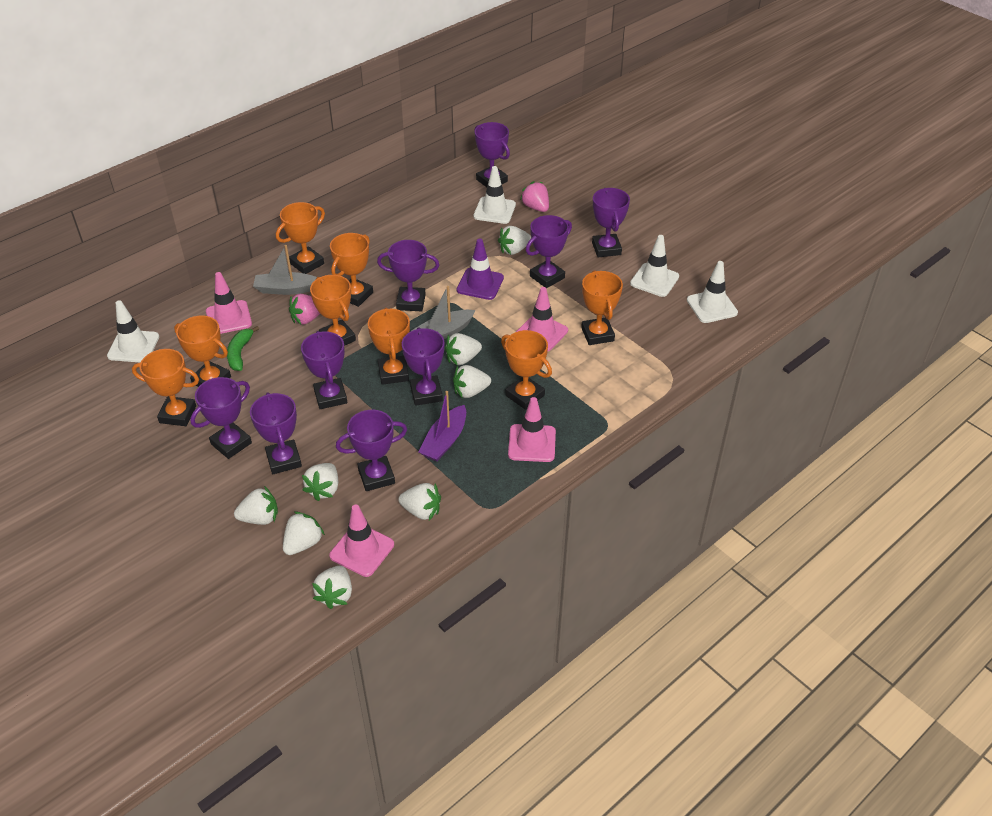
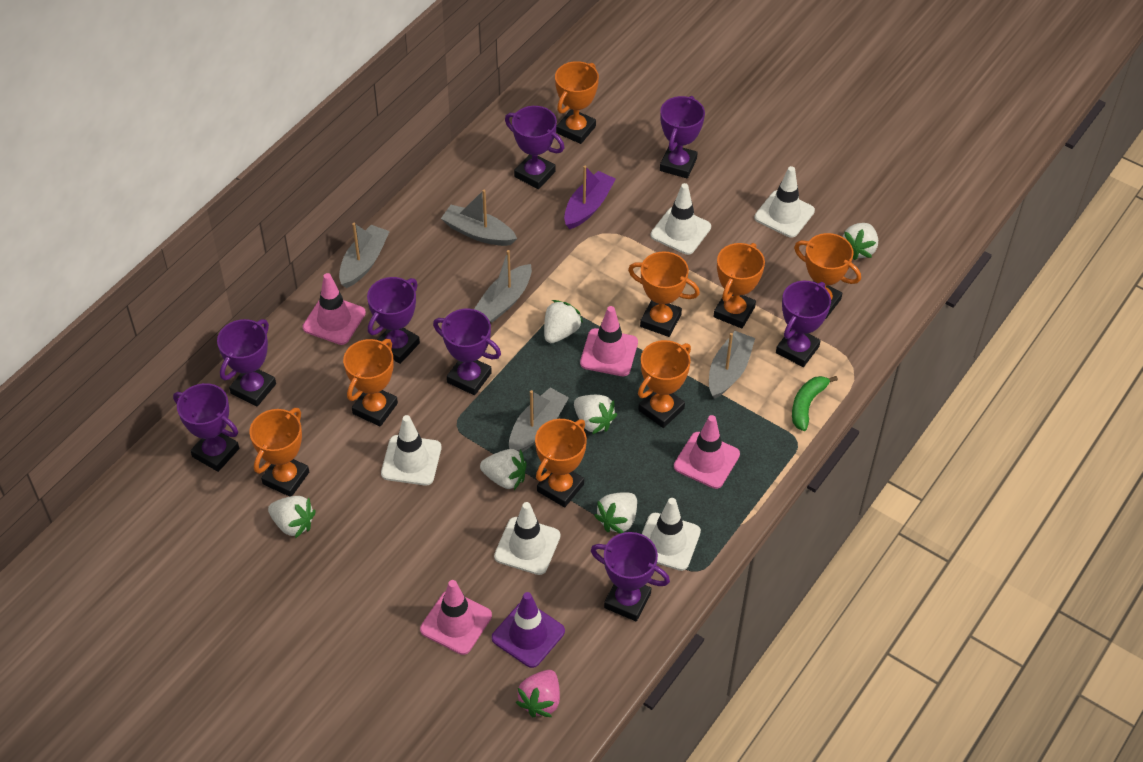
grey boat: [253,245,317,295] [411,286,475,339] = 2 -> [339,223,390,288] [441,190,517,246] [474,250,532,323] [509,387,569,453] [709,331,755,399] = 5
pink strawberry: [289,294,320,325] [520,181,549,212] = 2 -> [516,670,560,717] = 1
purple trophy: [190,377,252,459] [250,393,302,474] [301,331,347,409] [336,410,407,491] [377,240,439,311] [402,327,444,406] [474,122,510,187] [526,215,572,288] [592,188,630,257] = 9 -> [173,383,239,472] [217,319,276,406] [367,277,420,364] [433,308,501,395] [505,106,564,189] [591,532,670,621] [660,96,705,178] [776,281,831,367] = 8
white strawberry: [234,486,278,525] [283,512,325,555] [302,463,338,501] [312,566,352,609] [398,483,441,520] [445,333,482,365] [453,365,491,398] [498,226,531,255] = 8 -> [268,496,316,538] [480,449,527,490] [544,300,583,343] [574,395,617,434] [594,492,637,534] [843,223,878,260] = 6
white traffic cone: [107,300,159,362] [473,166,516,224] [630,235,679,297] [687,261,738,323] = 4 -> [381,415,441,485] [494,502,560,575] [642,498,701,571] [651,183,711,255] [754,166,815,238] = 5

